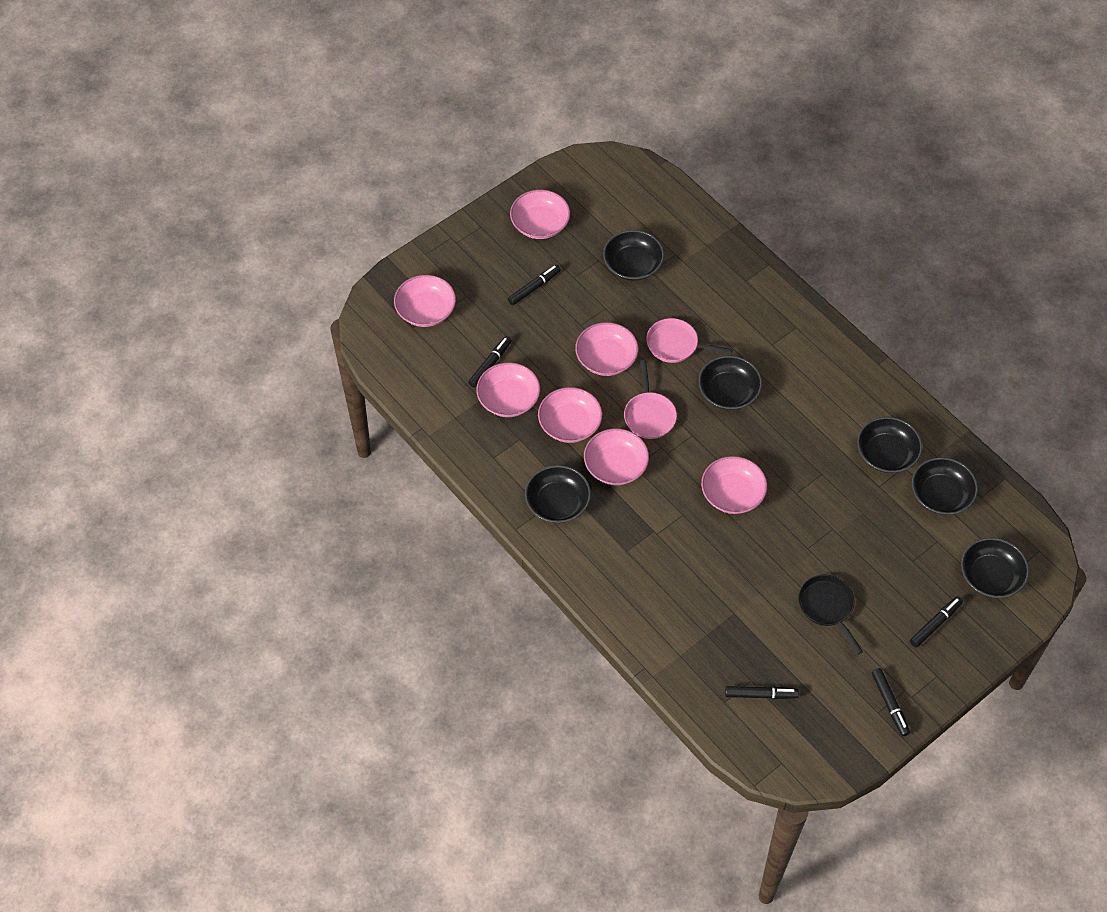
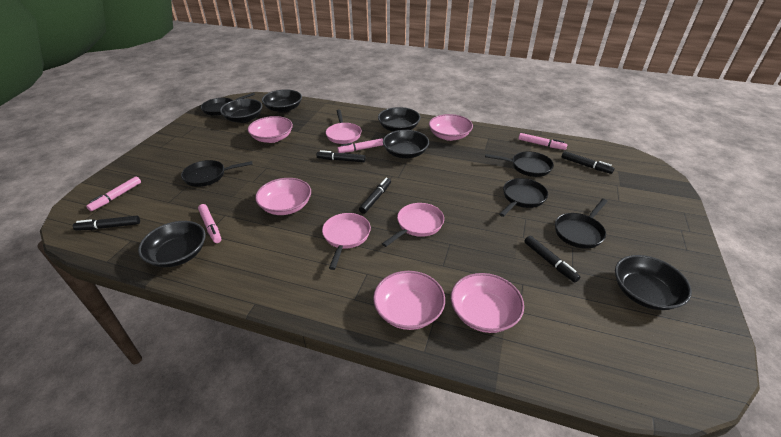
black pan: [798,575,863,655] = 1 -> [181,160,253,187] [201,93,255,116] [485,151,554,177] [499,178,548,217] [555,199,608,249] = 5
pink bowl: [394,275,456,327] [476,362,540,417] [510,190,570,239] [538,387,603,443] [575,322,638,376] [584,429,649,485] [701,456,767,514] = 7 -> [248,116,293,143] [255,178,311,215] [373,271,445,330] [429,114,473,141] [451,273,524,333] = 5
pink marker: none = 0 -> [86,176,141,211] [198,204,221,243] [337,138,383,153] [518,133,567,150] = 4
pink pan: [624,360,677,439] [646,318,733,363] = 2 -> [322,213,371,270] [326,109,361,144] [382,203,444,247] = 3

